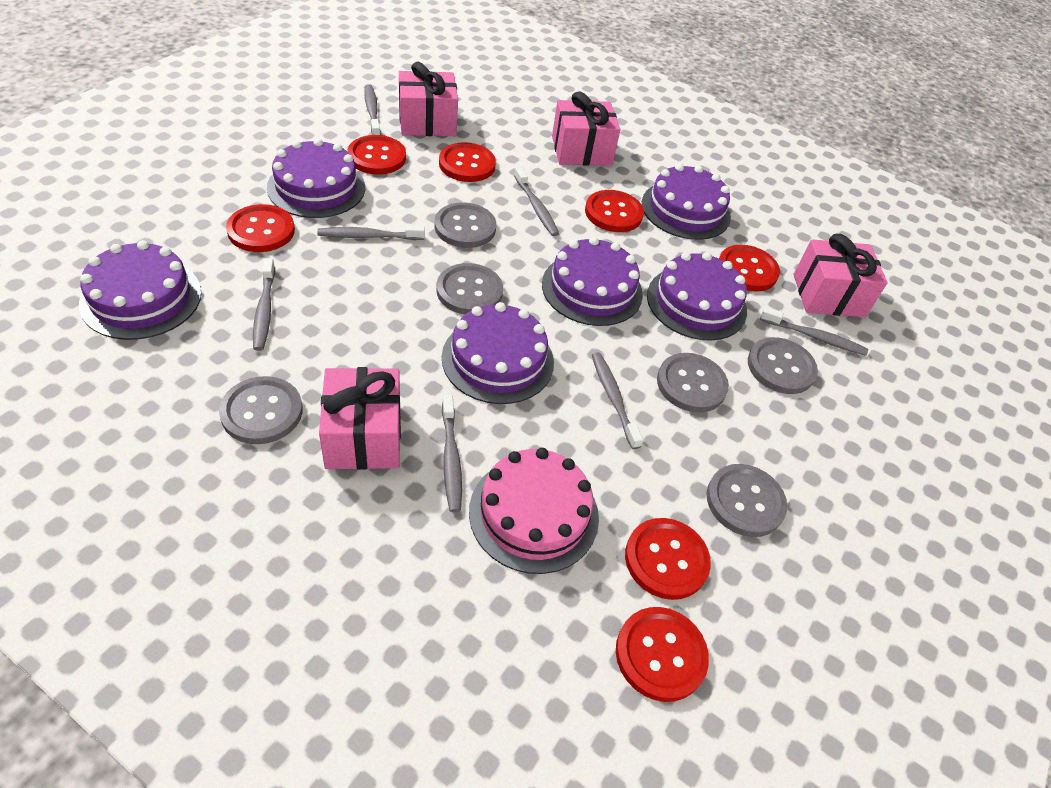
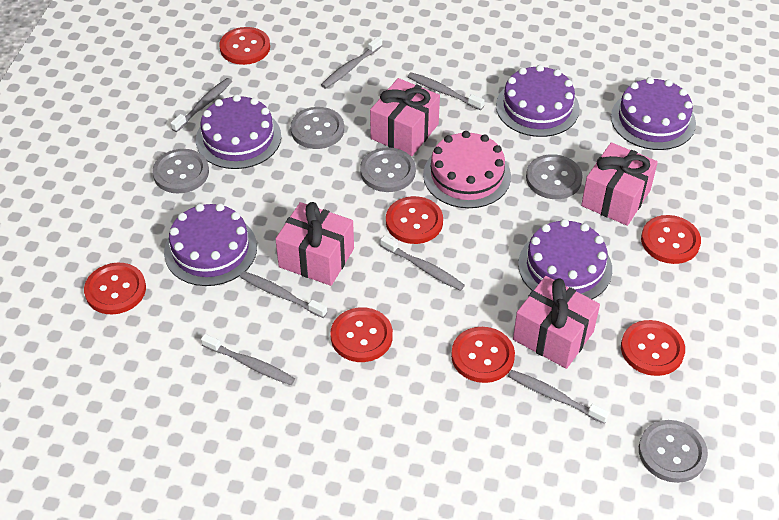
grey button: [219,376,303,444] [434,202,496,248] [436,263,503,314] [657,353,729,412] [706,464,788,537] [748,337,818,394] = 6 -> [152,149,209,193] [290,107,344,149] [360,147,416,192] [526,154,583,199] [639,420,708,483] = 5
purple cake: [79,240,201,340] [267,138,365,218] [442,302,554,404] [542,237,643,326] [642,164,731,240] [647,252,747,341] = 6 -> [164,203,257,286] [196,94,281,169] [496,65,580,137] [518,219,612,299] [611,77,696,150] = 5

